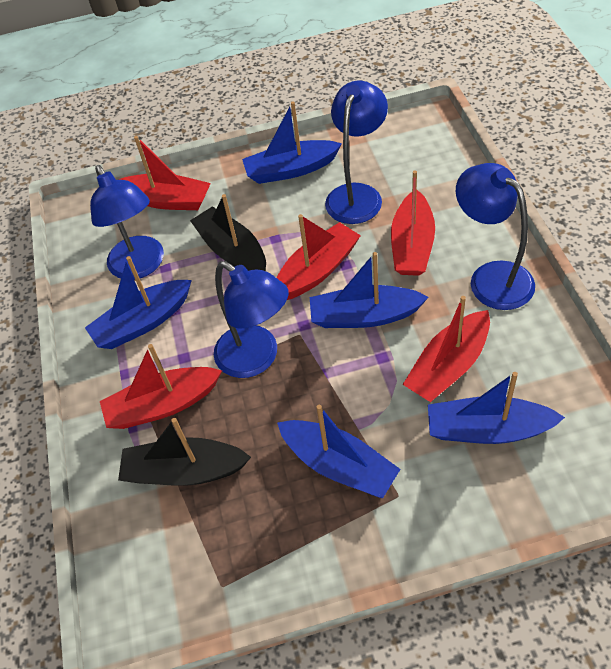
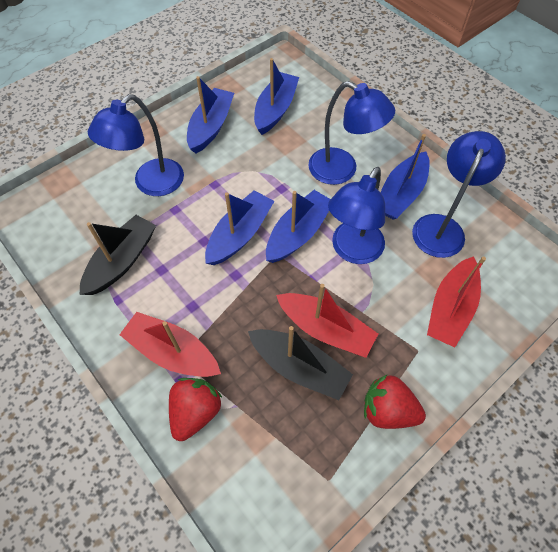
red boat: [100,344,222,429] [119,136,211,210] [276,214,361,300] [391,170,435,276] [403,296,490,402] = 5 -> [119,312,221,377] [276,284,378,358] [427,256,486,347] = 3
red strawberry: none = 0 -> [169,378,222,441] [364,375,426,429] = 2

